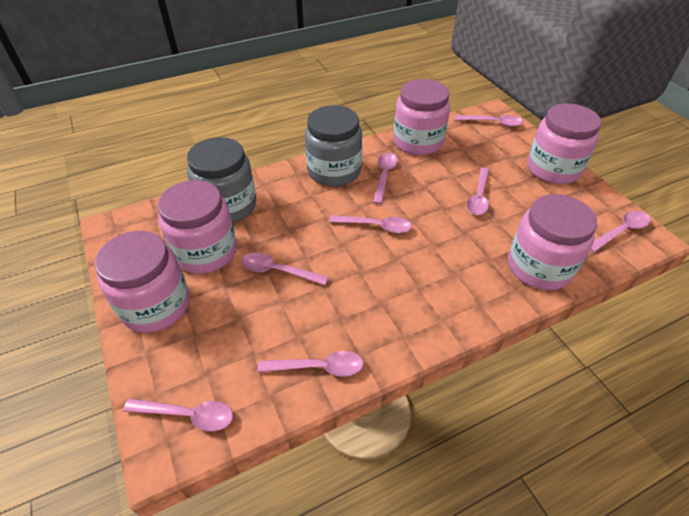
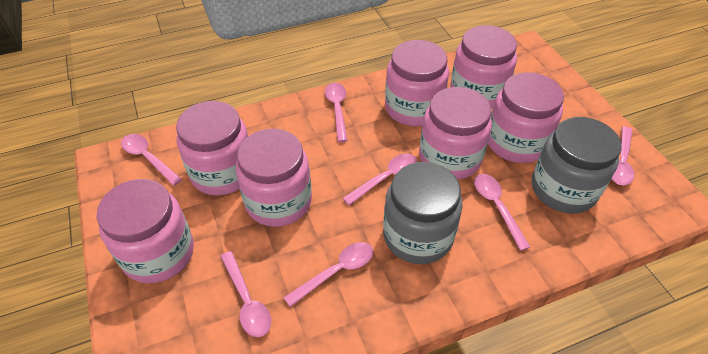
pink jar: [95,231,190,333] [158,180,237,274] [393,79,450,156] [508,194,597,290] [527,103,601,184] = 5 -> [97,179,194,283] [176,101,248,195] [236,129,312,227] [385,40,449,126] [419,87,492,179] [450,25,517,109] [488,72,564,163] = 7
pink spoon: [123,399,233,431] [241,253,328,285] [257,351,364,377] [329,215,412,234] [373,153,398,204] [455,115,523,127] [467,167,489,215] [590,211,651,252] = 8 -> [121,134,182,186] [220,251,271,337] [283,242,373,307] [325,83,348,142] [342,154,417,205] [474,174,530,251] [612,126,634,185] = 7

